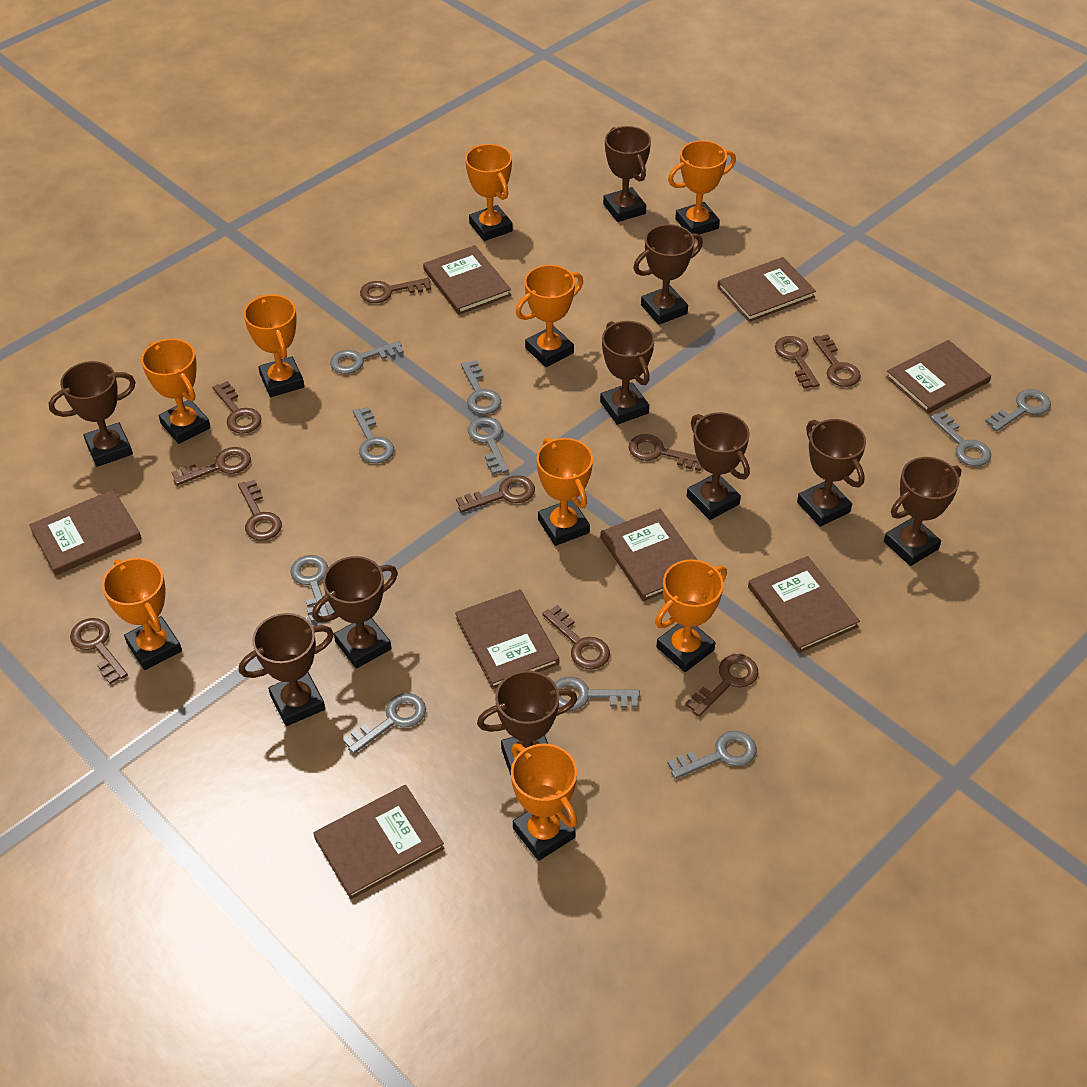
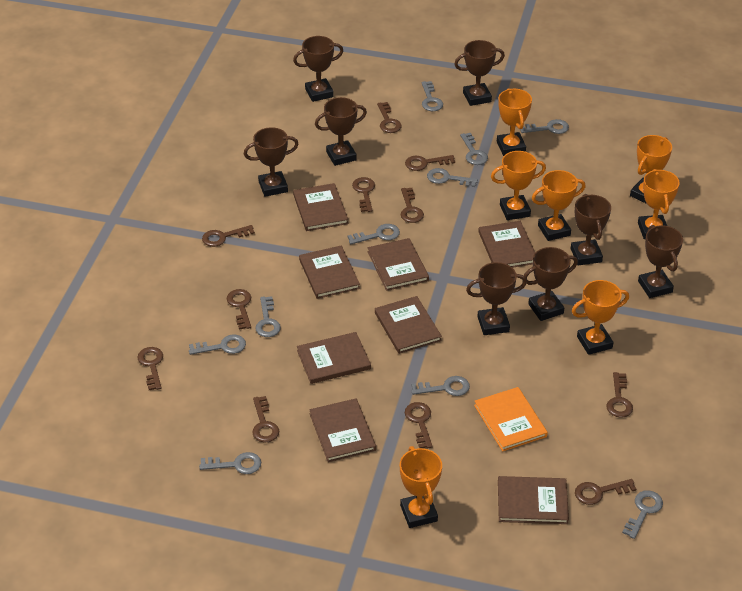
brown trophy: [49,361,136,467] [239,613,334,726] [312,556,398,669] [477,671,577,775] [600,321,655,425] [603,126,651,222] [633,224,703,325] [687,412,750,520] [797,419,866,527] [884,457,962,566] = 10 -> [244,127,299,197] [293,36,343,102] [315,97,367,166] [454,40,505,106] [466,262,527,335] [524,247,578,321] [571,194,611,265] [638,225,683,298] = 8
orange book: none = 0 -> [474,387,548,452] = 1
orange trophy: [102,558,182,670] [141,339,211,444] [244,295,304,397] [465,144,513,241] [511,744,578,861] [516,265,583,367] [537,438,593,546] [655,559,727,672] [668,140,736,235] = 9 -> [400,446,442,528] [491,151,546,220] [497,88,532,156] [532,170,586,241] [572,280,629,355] [630,135,672,204] [638,169,680,239] = 7

